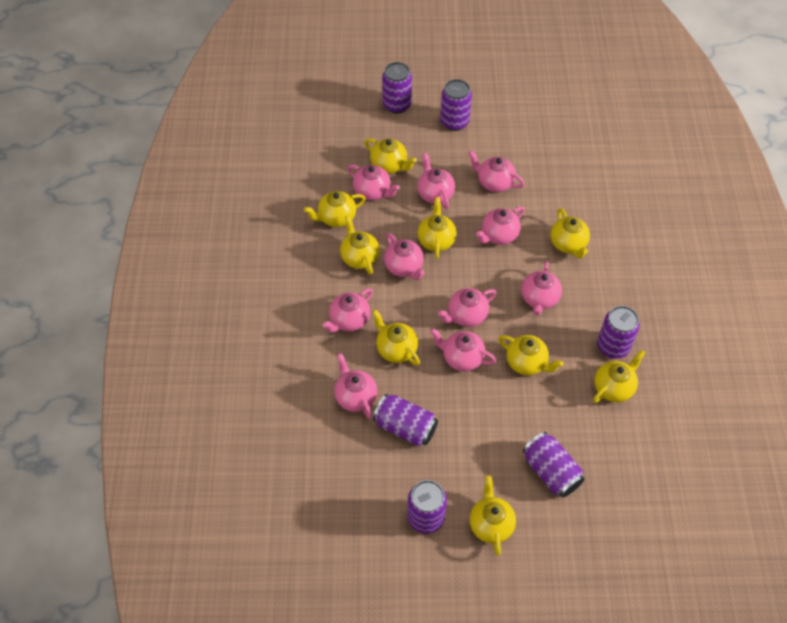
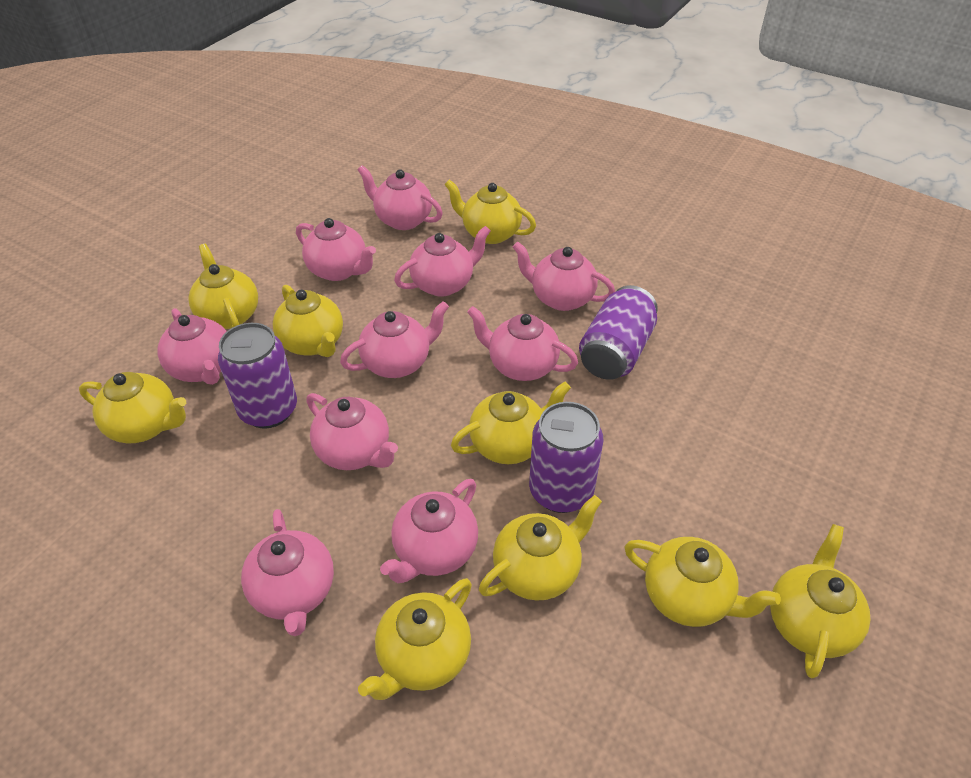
purple can: [373,394,438,446] [382,62,412,114] [408,480,447,534] [440,79,472,131] [523,432,584,497] [597,306,640,359] = 6 -> [218,323,297,428] [529,402,603,513] [579,285,658,380] = 3

